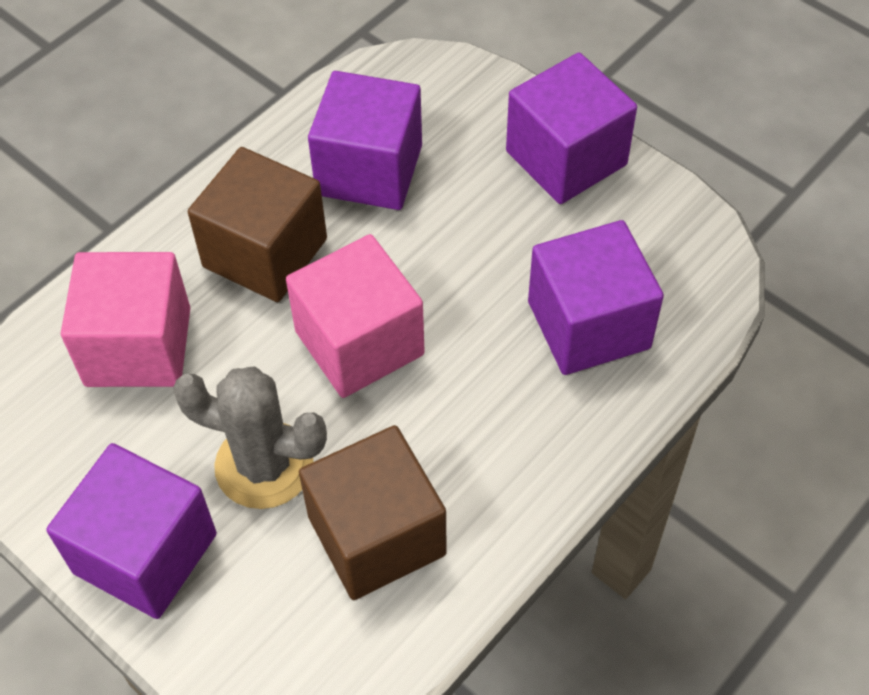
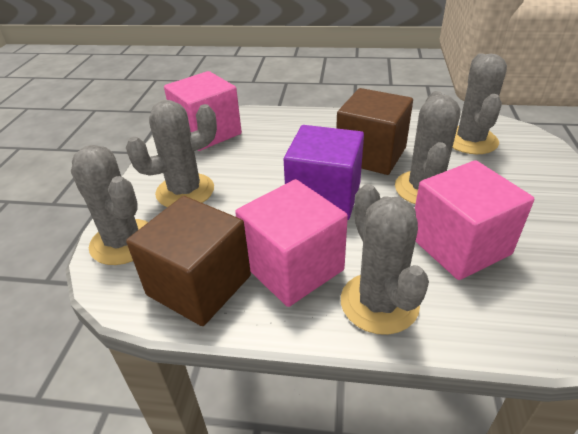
grey cactus: [173,366,327,509] = 1 -> [71,145,148,265] [126,100,217,207] [341,184,429,335] [395,91,460,204] [452,53,507,154] = 5
pink cube: [61,252,190,387] [286,234,425,398] = 2 -> [164,71,242,151] [235,179,348,307] [415,160,534,280] = 3
purple cube: [46,443,217,619] [308,71,422,210] [506,52,637,204] [528,220,664,375] = 4 -> [284,125,364,220] = 1

